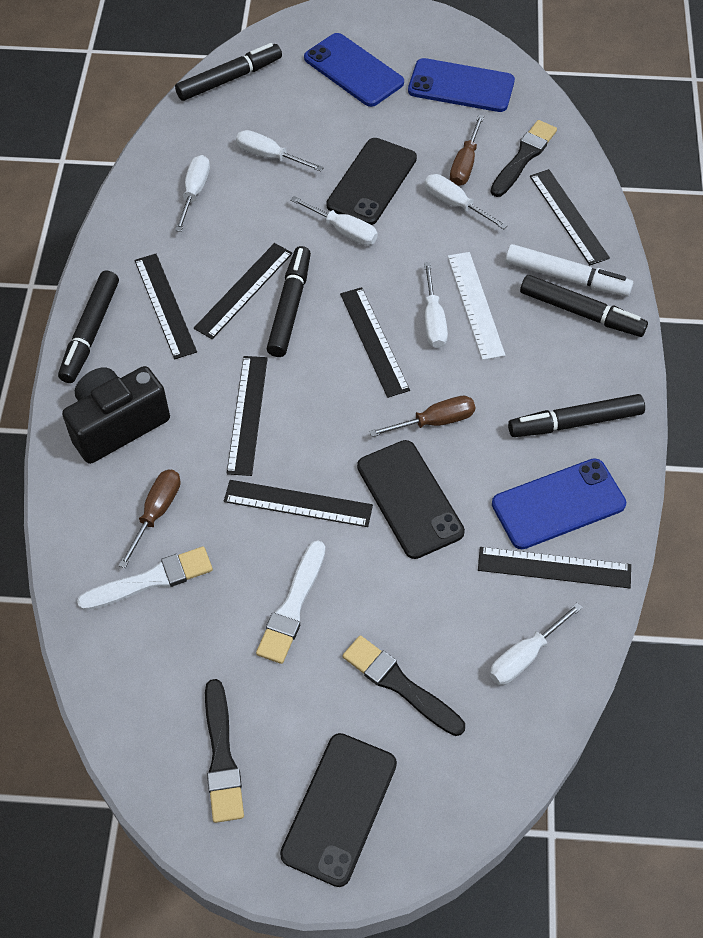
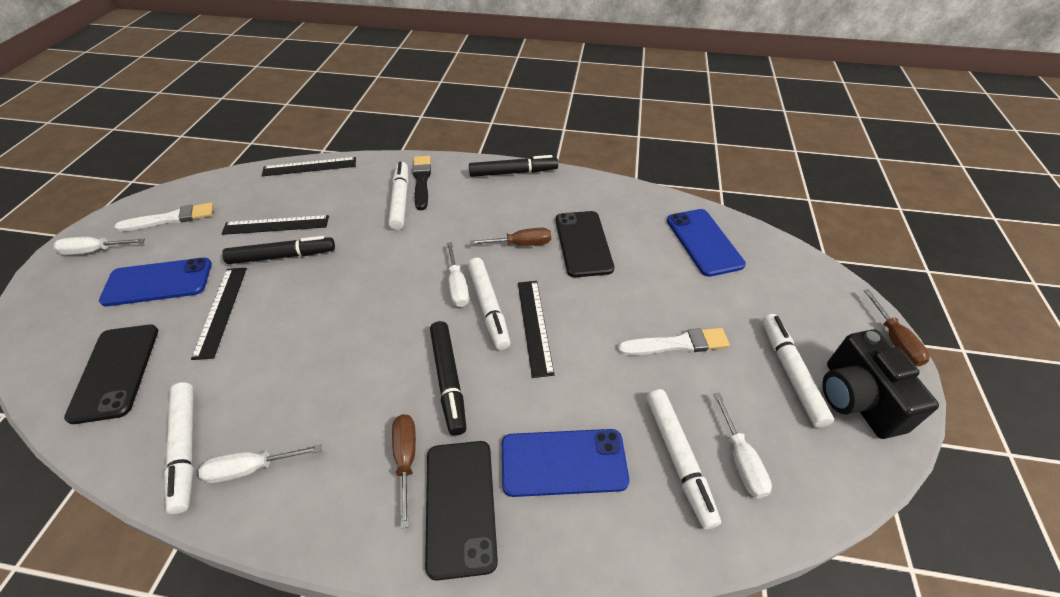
black brush: [205,679,244,823] [343,635,465,736] [490,120,557,197] = 3 -> [412,156,431,210] = 1
black marker: [58,271,119,383] [175,43,282,101] [267,246,311,357] [508,394,645,437] [520,275,648,337] = 5 -> [222,236,335,264] [430,321,466,436] [469,155,558,177] = 3
black ruler: [135,254,197,359] [194,243,293,339] [224,480,373,527] [227,356,268,476] [340,287,410,398] [478,547,631,588] [530,169,610,265] = 7 -> [191,268,247,360] [222,215,329,235] [262,157,356,177] [518,281,555,378] = 4
white marker: [505,244,633,297] = 1 -> [164,382,194,514] [388,162,408,230] [468,258,511,350] [647,389,721,529] [762,314,834,428] = 5
white ruler: [448,252,505,360] = 1 -> none = 0
white screwdriver: [175,155,210,232] [236,130,324,172] [290,196,378,246] [424,174,508,229] [424,262,448,348] [489,602,583,685] = 6 -> [54,237,145,255] [199,444,321,483] [447,242,469,307] [713,392,772,498] = 4

